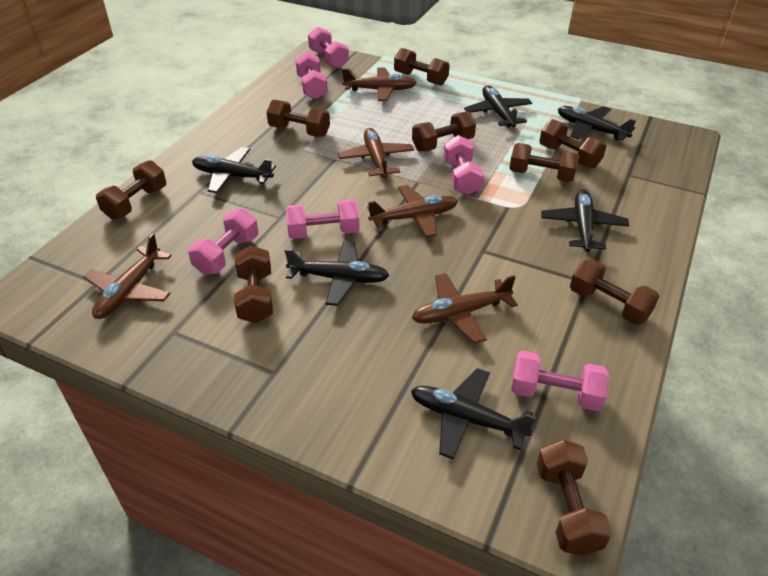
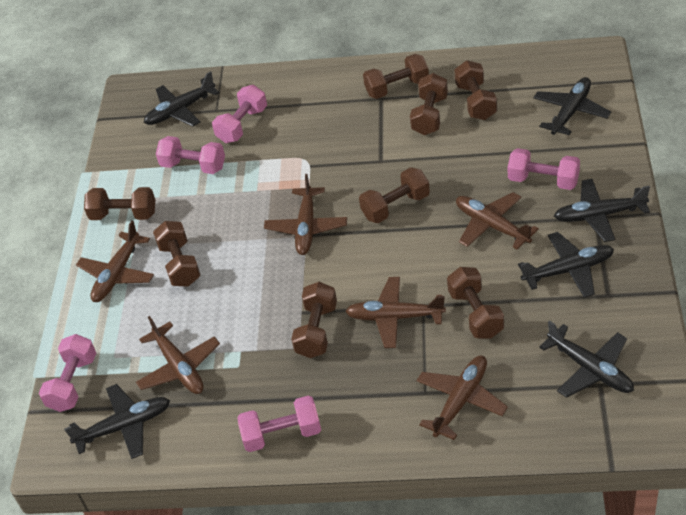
brown dumbbell: [96,160,166,220] [234,245,273,323] [267,100,330,137] [394,48,450,85] [412,111,476,151] [509,143,579,182] [537,439,612,556] [539,119,606,168] [570,259,659,325] = 9 -> [84,187,155,220] [153,221,200,286] [291,282,337,358] [359,167,430,223] [363,54,429,99] [410,73,448,135] [447,267,504,339] [454,60,497,120] = 8
brown plane: [83,233,172,319] [338,128,414,178] [342,68,417,101] [367,185,458,238] [412,273,518,344] = 5 -> [76,221,154,302] [136,316,220,394] [264,174,347,255] [345,277,446,348] [416,356,508,440] [456,192,539,249] = 6
pink dumbbell: [188,209,258,275] [286,199,360,239] [295,52,328,99] [308,27,349,69] [443,135,484,195] [511,351,610,411] = 6 -> [39,334,96,412] [156,136,225,174] [212,85,267,143] [237,395,321,452] [508,148,580,190] = 5

